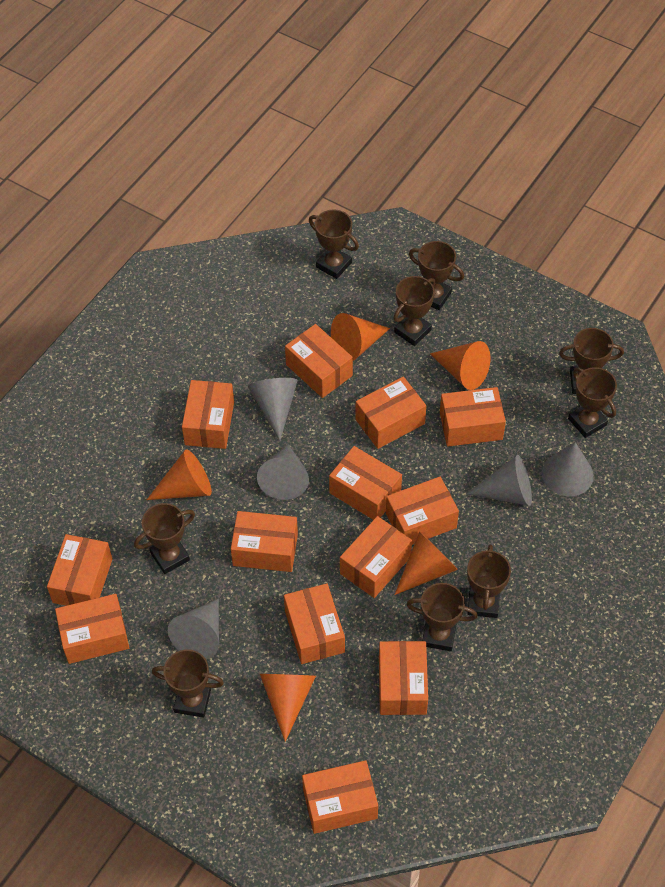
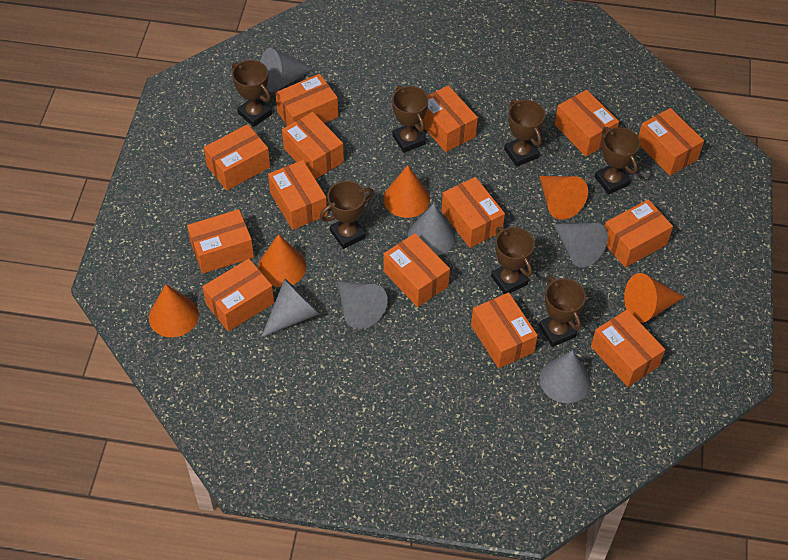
brown trophy: [134,503,195,574] [152,649,224,718] [309,210,359,279] [393,276,435,346] [406,583,478,651] [409,241,464,310] [467,545,511,618] [559,328,624,394] [568,367,617,438] = 9 -> [232,60,272,127] [320,181,374,249] [392,86,428,153] [491,227,535,294] [504,99,545,167] [539,276,586,347] [595,127,640,194] = 7
grey cone: [168,599,219,659] [248,378,298,440] [257,444,309,500] [466,455,532,506] [542,442,594,496] = 5 -> [261,48,315,93] [261,279,320,338] [338,282,388,329] [408,203,455,256] [540,350,591,403] [553,223,608,268] = 6
orange box: [47,534,112,606] [55,594,129,664] [182,380,234,449] [231,511,298,572] [284,583,345,664] [285,324,353,398] [302,760,378,834] [329,446,402,520] [340,516,412,598] [355,376,426,449] [379,641,428,715] [386,476,459,545] [440,387,506,447] = 13 -> [187,209,254,274] [202,259,274,331] [204,124,270,190] [268,160,327,230] [275,74,338,126] [282,112,344,179] [383,233,450,307] [423,85,478,152] [441,177,505,248] [471,292,538,368] [554,90,619,157] [591,309,665,387] [605,199,673,268] [638,108,704,176] = 14

